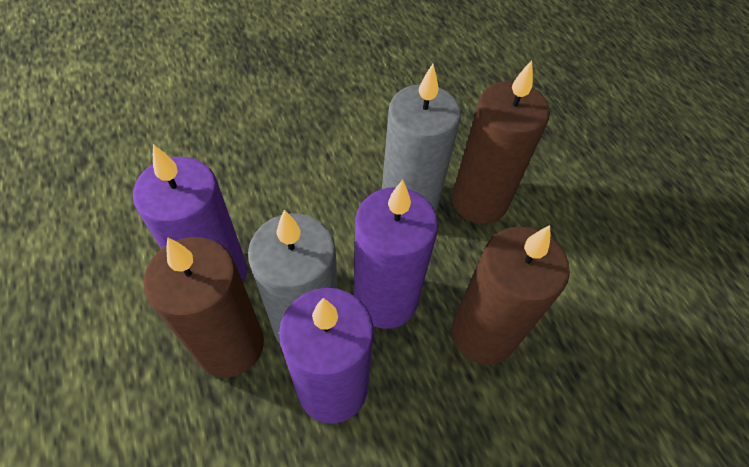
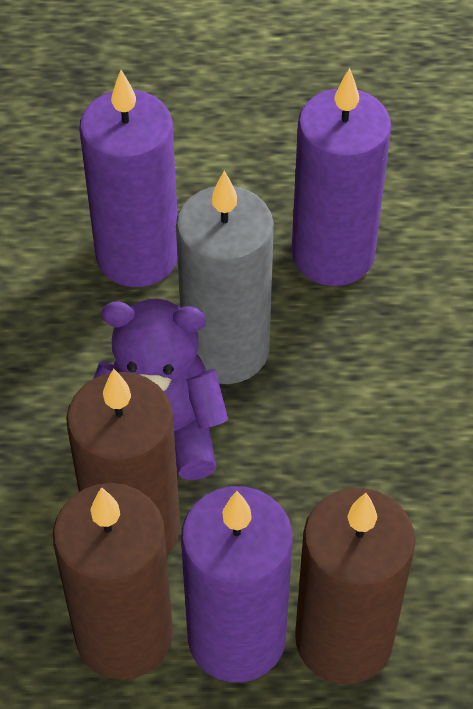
grey candle: [248,210,338,343] [382,64,461,213] = 2 -> [176,171,274,384] = 1
purple teddy bear: none = 0 -> [93,299,228,480] = 1

